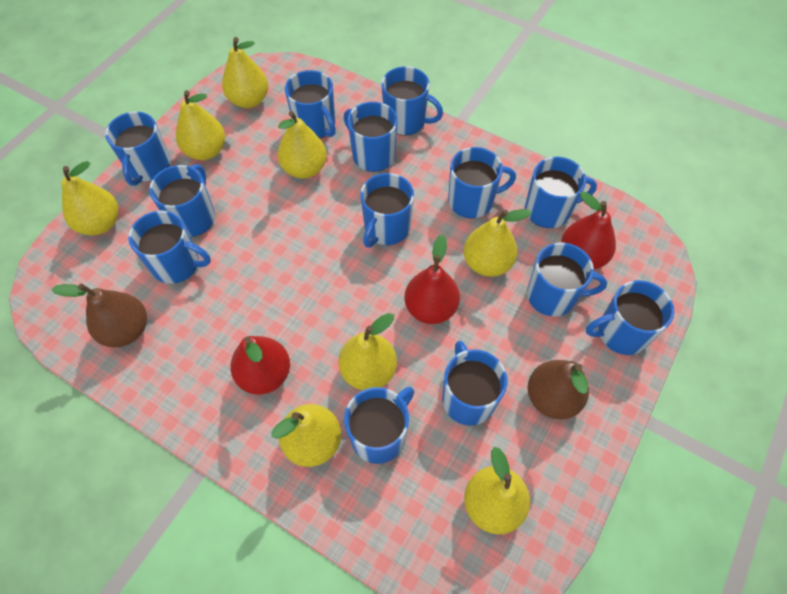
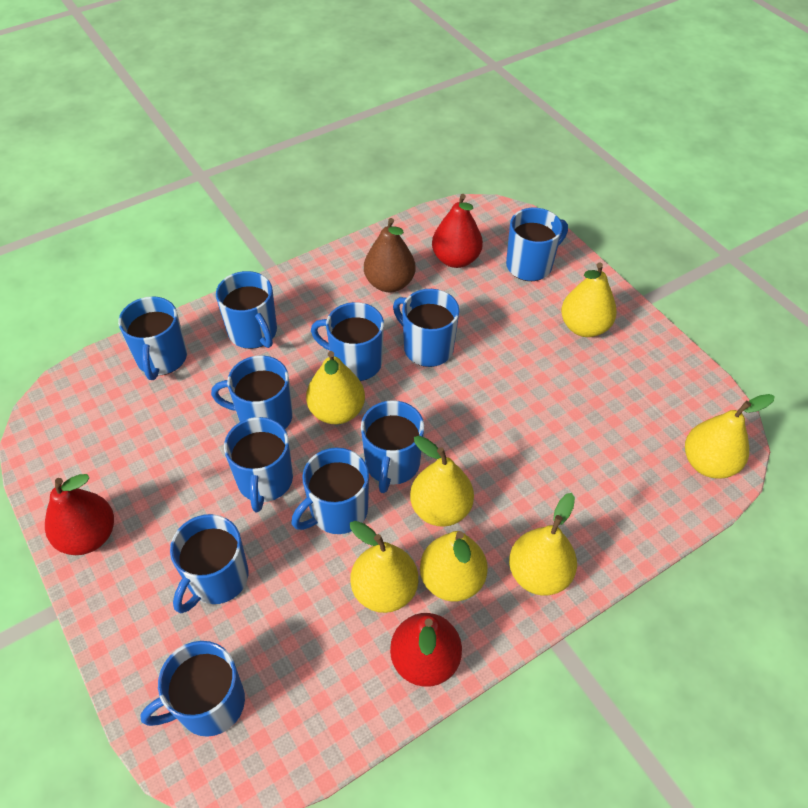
blue mug: [105,112,171,186] [128,211,211,284] [149,164,215,237] [285,70,336,138] [344,102,398,172] [344,387,414,464] [360,173,414,248] [381,66,443,135] [442,341,507,426] [448,147,516,218] [525,157,597,228] [527,243,607,316] [586,280,674,355] = 13 -> [118,296,187,380] [140,641,245,737] [170,514,249,613] [211,355,293,429] [216,271,277,349] [224,417,293,512] [291,448,369,534] [311,302,384,381] [361,400,424,493] [393,289,459,367] [506,208,568,281] = 11
brown pear: [52,284,147,348] [528,360,589,419] = 2 -> [364,218,416,292] = 1
yellow pear: [62,161,119,235] [176,90,225,160] [222,37,268,108] [271,404,341,467] [278,111,327,179] [339,313,397,390] [464,209,532,277] [464,447,530,534] = 8 -> [306,351,365,424] [350,521,418,613] [410,436,474,527] [420,531,488,601] [509,493,577,596] [561,262,617,337] [685,394,775,479] = 7

